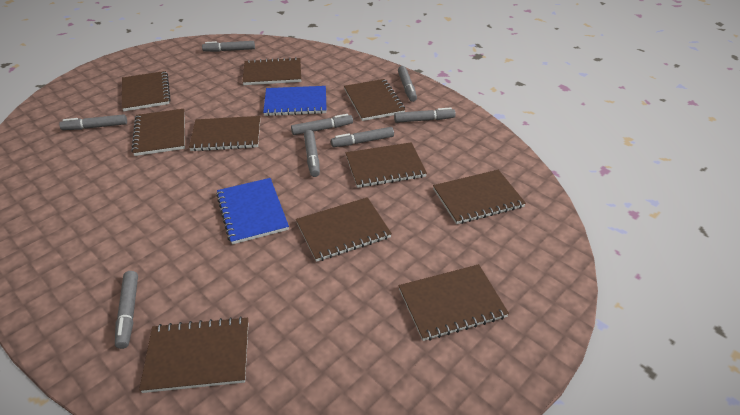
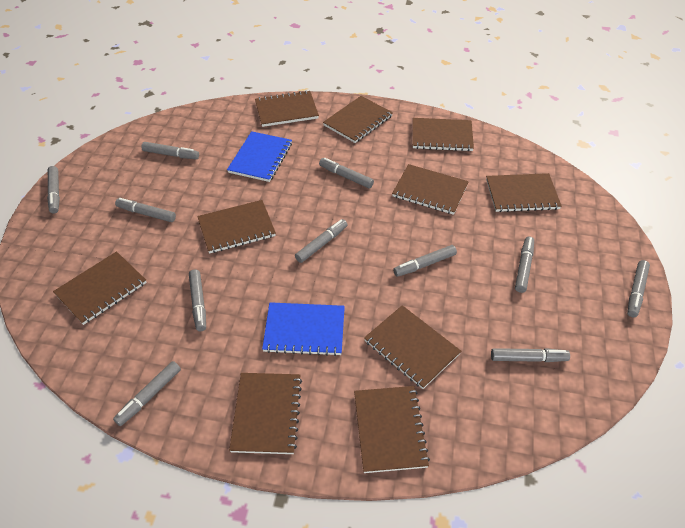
grey marker: [59,114,127,130] [115,271,138,349] [202,41,255,52] [291,114,353,135] [304,130,320,177] [331,127,394,147] [394,108,456,123] [398,66,417,102] = 8 -> [47,166,60,214] [113,361,181,426] [115,198,176,222] [141,142,199,159] [189,269,206,331] [295,219,347,263] [319,158,374,188] [393,245,457,277] [491,348,570,362] [515,236,534,293] [627,260,650,317] = 11

